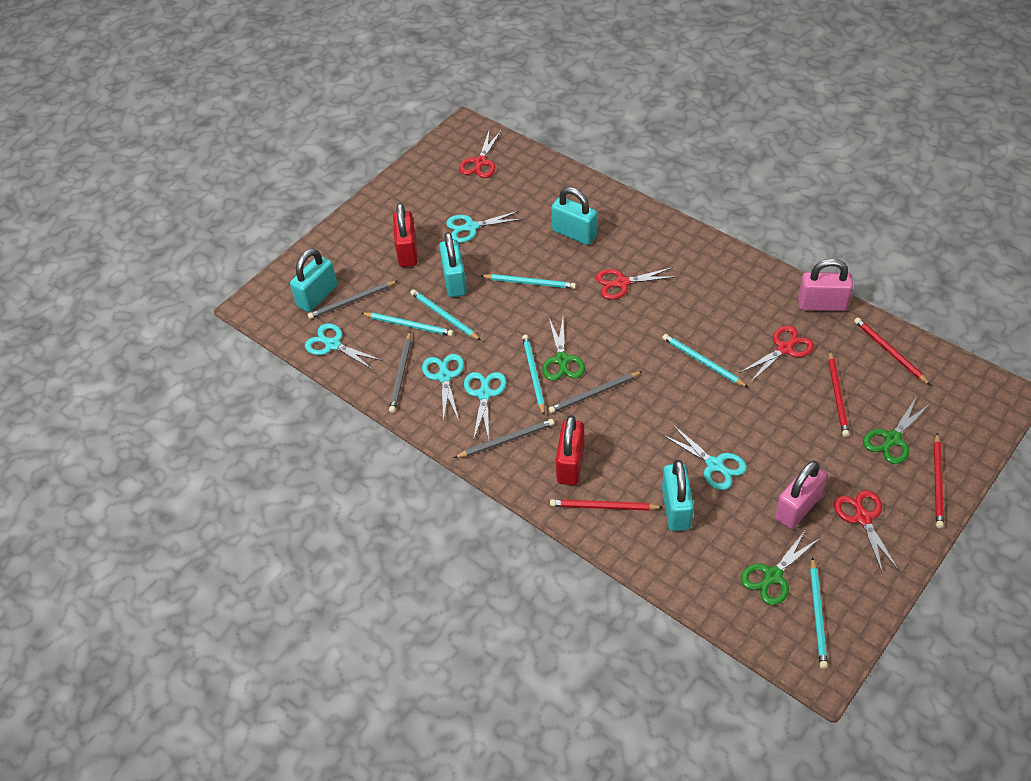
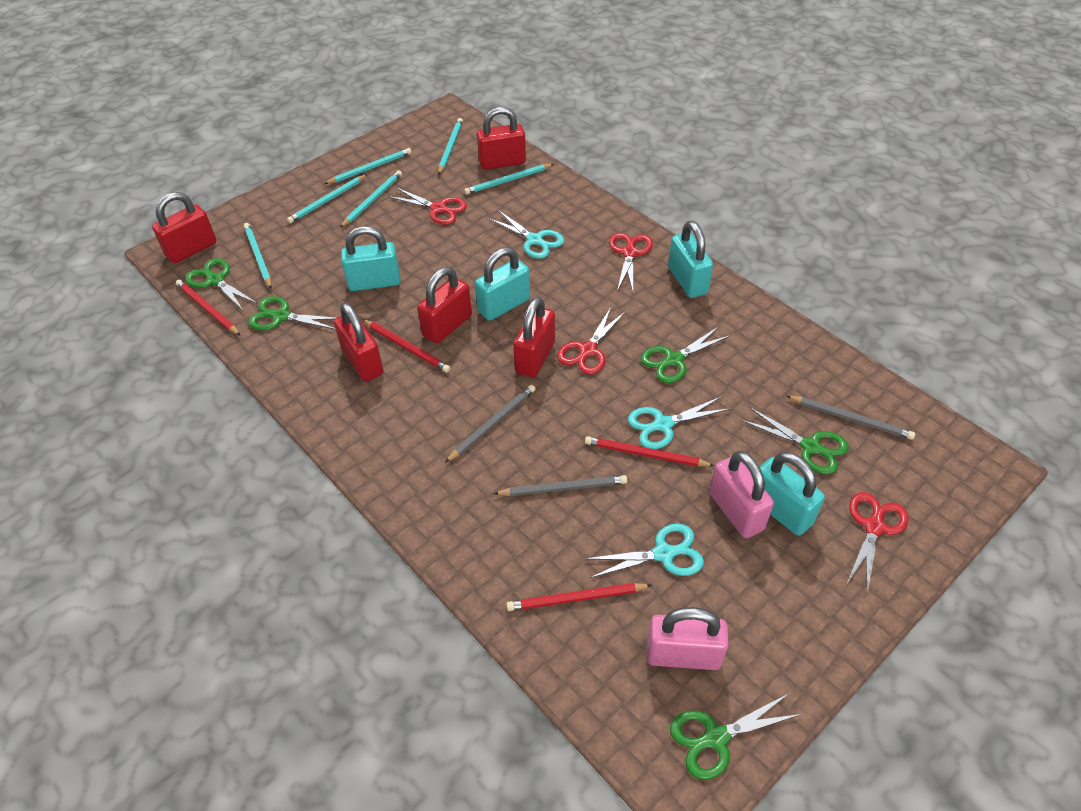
green scissors: [542,318,585,381] [741,529,820,605] [863,396,930,464] = 3 -> [185,258,258,310] [249,296,336,330] [640,326,731,383] [670,694,802,779] [741,407,849,475] = 5
grey pencil: [308,281,397,319] [389,332,411,413] [454,419,554,458] [549,371,643,413] = 4 -> [445,385,535,463] [493,475,627,496] [787,396,915,440] = 3
red padlock: [393,203,418,267] [556,415,584,485] = 2 -> [152,192,217,263] [334,302,384,382] [417,267,472,344] [477,107,526,170] [513,297,555,378] = 5
turquoise scissors: [305,323,382,370] [422,354,464,422] [446,211,523,243] [464,372,507,441] [663,425,747,490] = 5 -> [488,210,564,259] [585,524,704,578] [628,396,731,449] = 3

